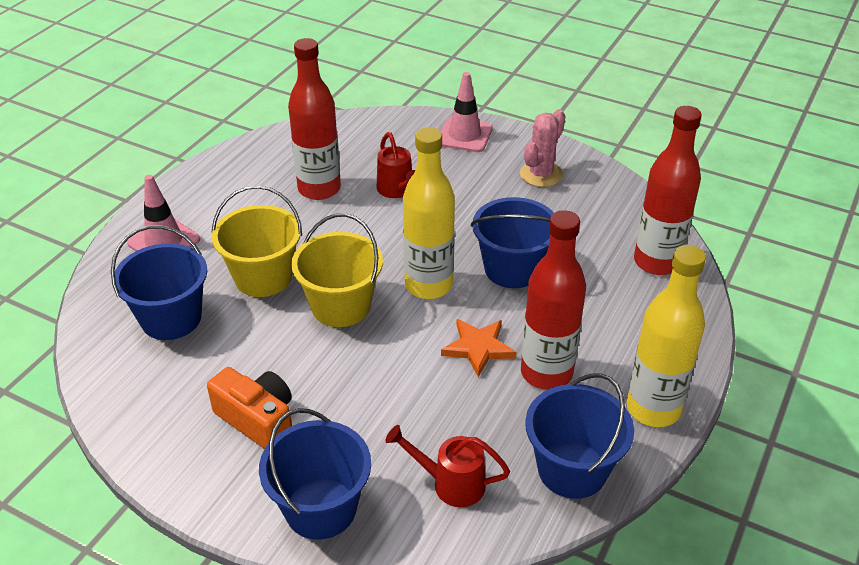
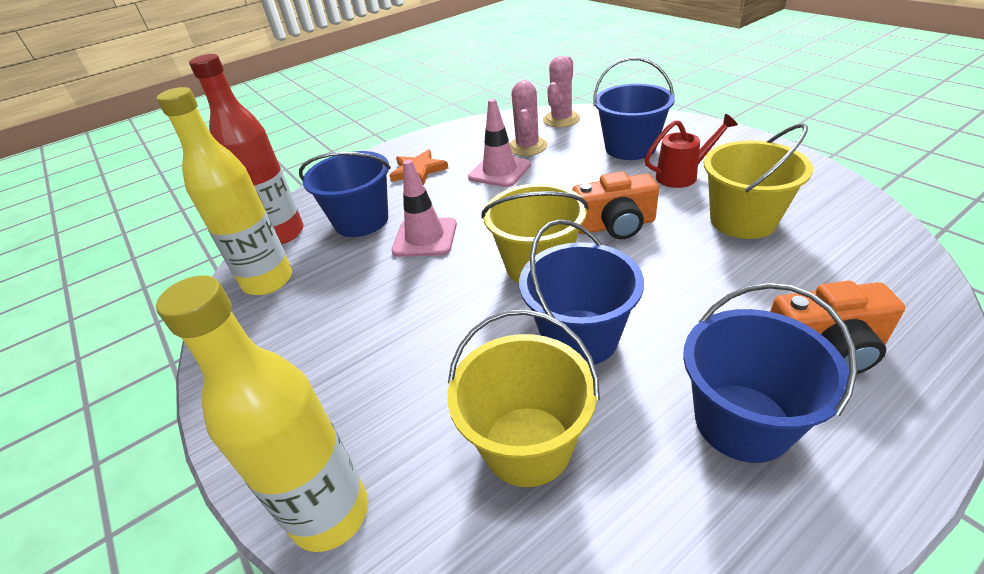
orange camera: [207,367,292,449] = 1 -> [572,171,659,239] [770,281,905,374] = 2
pink cactus: [520,109,565,187] = 1 -> [510,80,548,156] [543,56,580,128] = 2
red bottle: [288,38,341,200] [521,210,586,390] [634,106,702,275] = 3 -> [189,54,303,245] = 1
red watering can: [377,132,415,198] [386,425,510,507] = 2 -> [645,114,738,188] = 1
yellow bucket: [211,185,302,297] [291,213,383,327] = 2 -> [447,309,600,487] [482,183,588,283] [704,123,813,239] = 3

